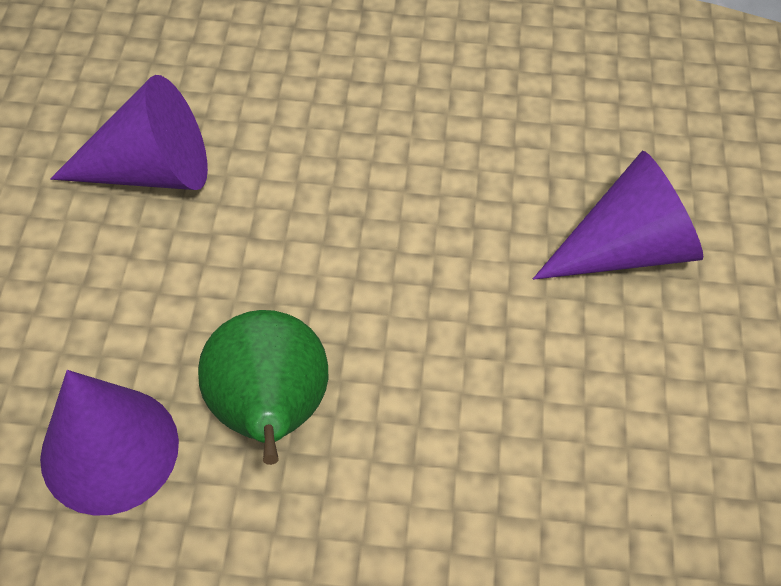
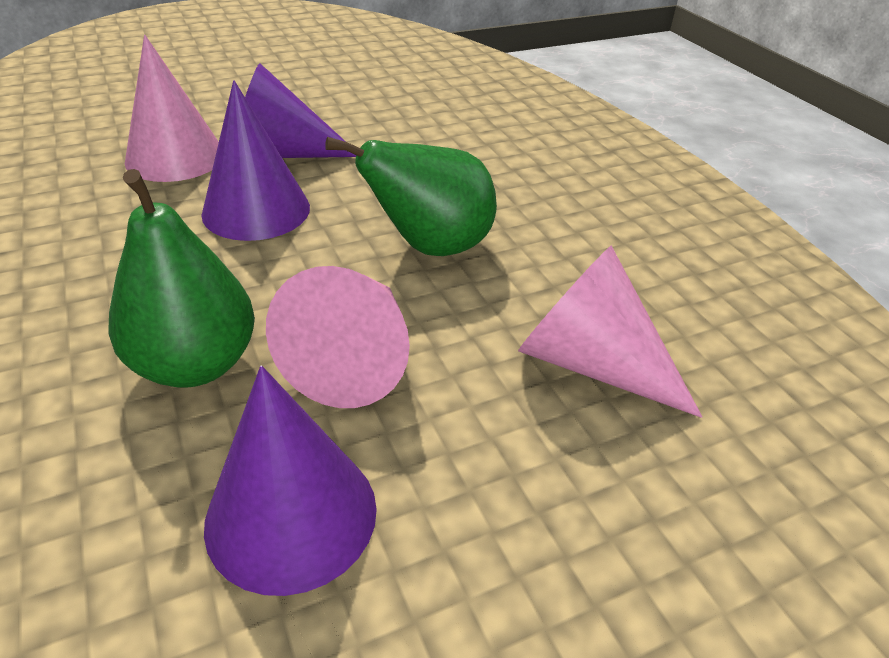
green pear: [198,310,328,465] = 1 -> [108,169,255,388] [325,137,497,256] = 2
pink cone: none = 0 -> [125,35,219,182] [266,266,410,408] [518,245,702,418] = 3

